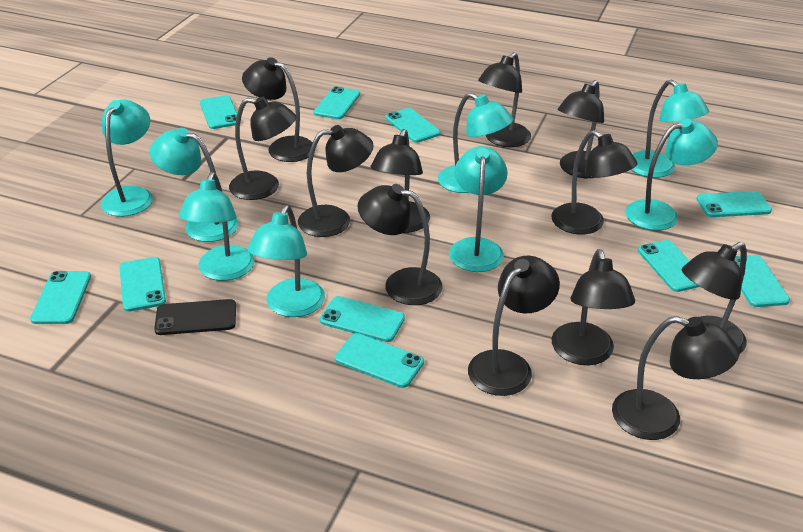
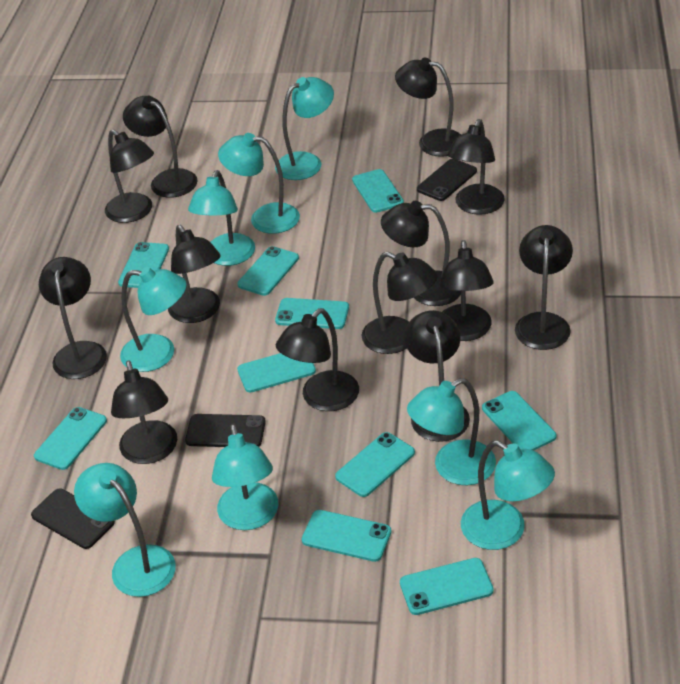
black lamp: [229,96,296,200] [242,57,313,162] [298,125,374,237] [357,184,443,305] [371,129,430,233] [468,256,560,396] [478,52,531,147] [551,130,638,235] [552,249,635,365] [557,80,604,178] [612,316,740,440] [682,242,747,354] = 12 -> [39,257,107,379] [105,129,154,223] [111,360,177,464] [123,96,198,198] [168,225,221,323] [276,308,359,411] [362,252,438,354] [381,201,461,306] [395,58,461,157] [404,310,470,442] [439,240,493,341] [447,119,505,215] [515,225,573,350] = 13
black phone: [154,299,236,335] = 1 -> [31,488,115,549] [185,414,266,447] [417,159,477,201] = 3

